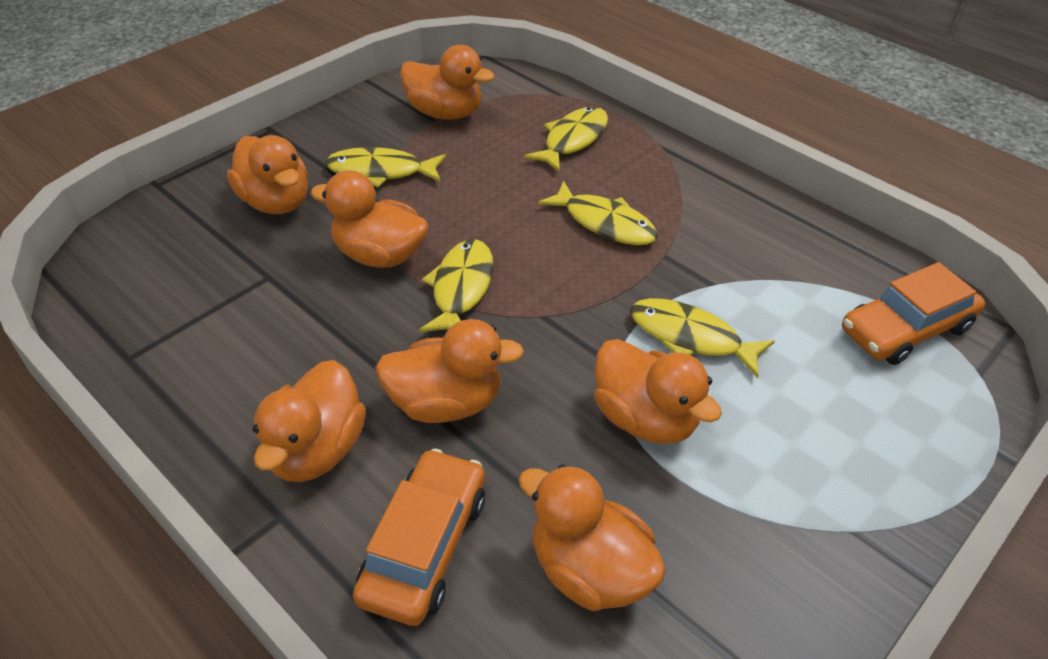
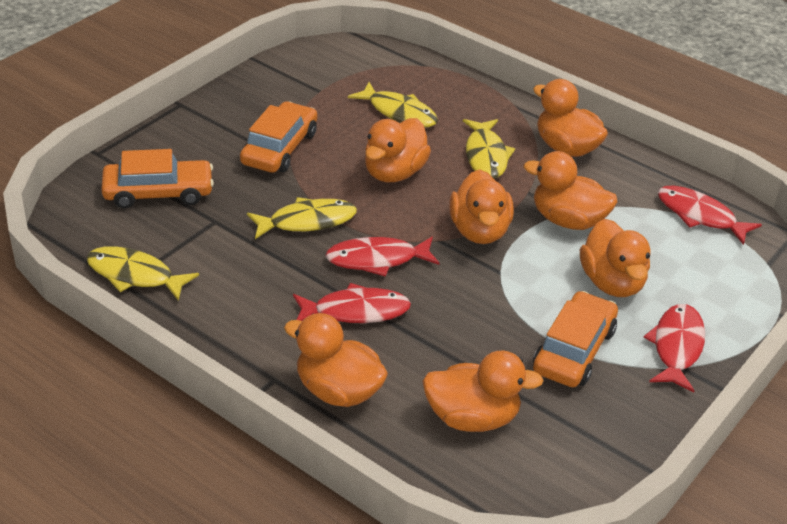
orange car: [353,448,485,626] [842,262,985,365] = 2 -> [101,149,214,208] [240,101,317,173] [533,291,618,387] = 3
red fish: none = 0 -> [293,283,411,323] [325,237,439,277] [644,304,705,392] [658,186,762,245] = 4
yellow fish: [325,147,446,187] [419,239,494,332] [524,107,608,172] [537,181,658,245] [630,298,775,378] = 5 -> [86,246,199,301] [247,197,357,239] [348,82,438,127] [463,119,515,179] = 4

